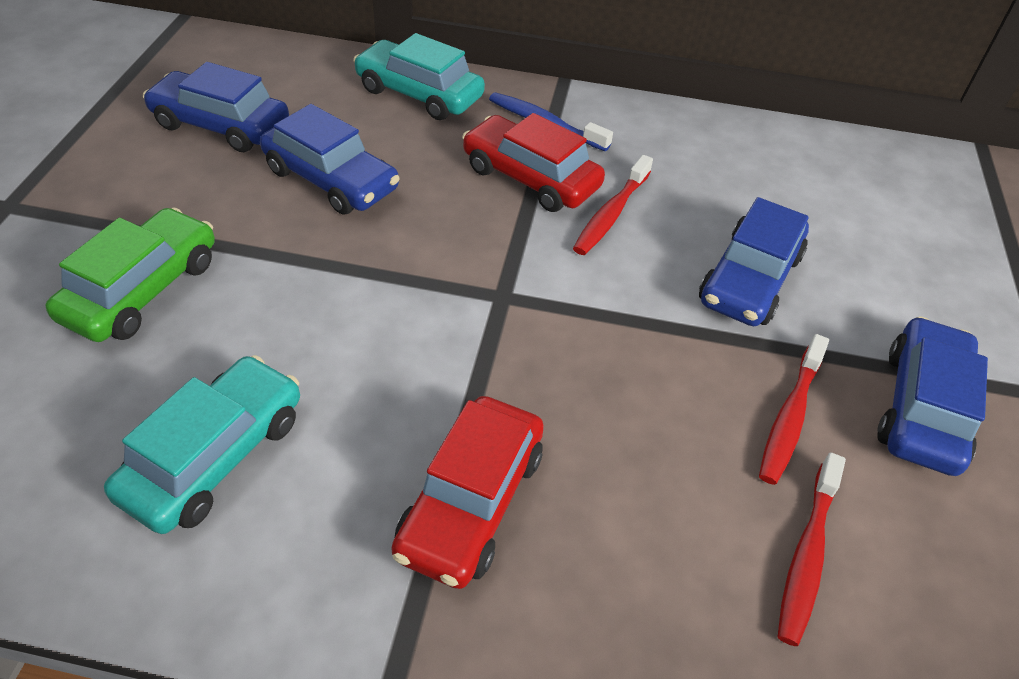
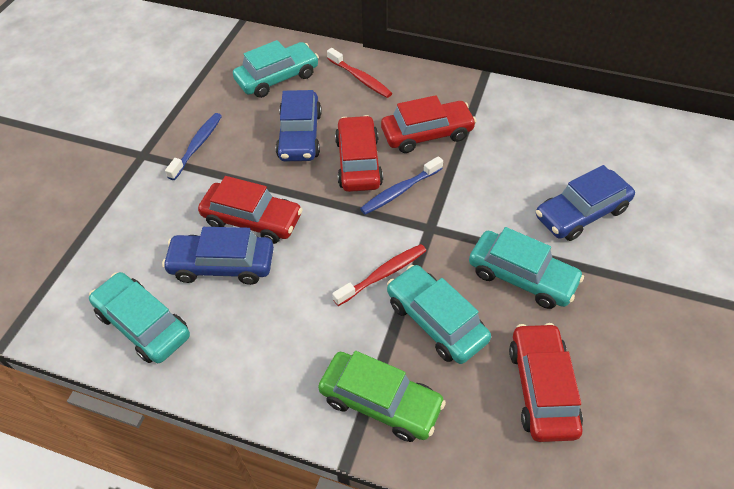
blue car: [143,62,289,152] [260,104,400,215] [699,197,809,326] [877,316,988,476] = 4 -> [162,227,274,285] [276,90,322,161] [536,165,635,241] = 3
blue toothbrush: [489,92,613,151] = 1 -> [165,113,222,180] [360,156,443,215] = 2
red car: [391,396,544,589] [462,113,605,212] = 2 -> [198,176,303,244] [335,115,383,192] [381,95,477,153] [509,323,583,442] = 4
red toothbrush: [573,155,653,255] [759,334,829,485] [778,452,846,646] = 3 -> [327,48,392,98] [332,244,426,306] = 2
turquoise car: [104,355,300,534] [353,33,485,120] = 2 -> [89,272,190,363] [233,40,319,98] [387,265,491,364] [469,227,584,309] = 4

